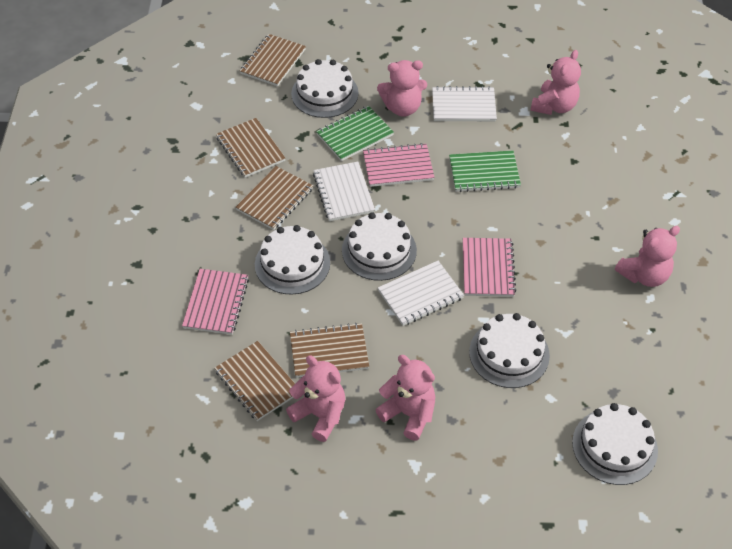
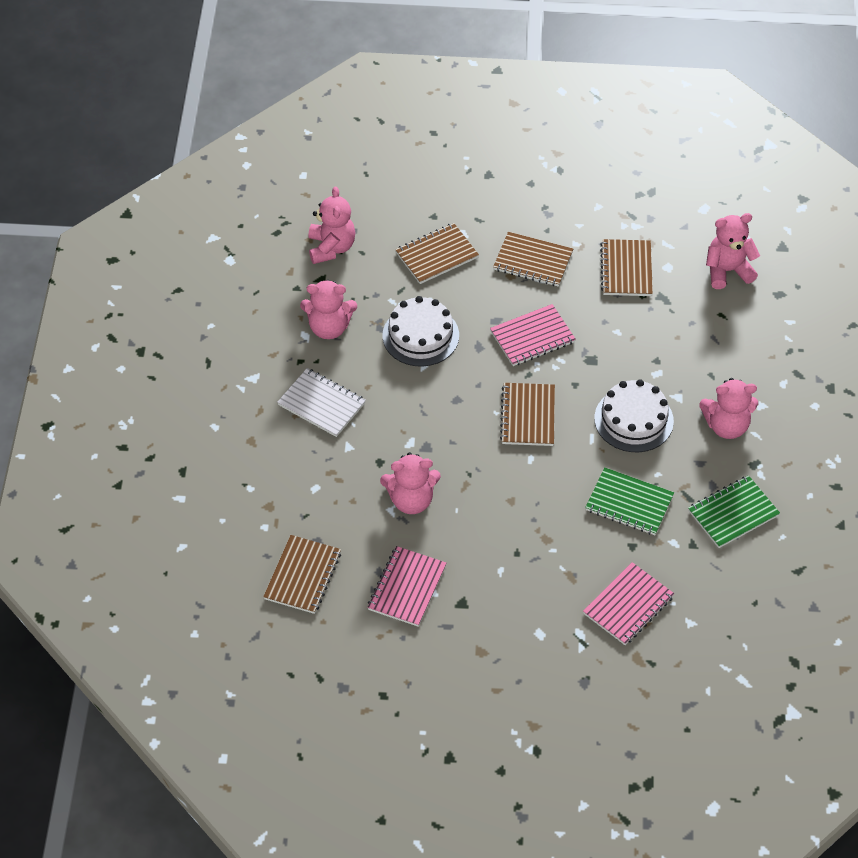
white cake: [255,225,330,295] [291,59,359,118] [342,212,417,281] [469,313,550,388] [572,403,658,485] = 5 -> [382,296,459,366] [594,379,674,452] = 2
white notebook: [313,162,375,221] [378,261,464,326] [432,86,497,121] = 3 -> [277,368,366,437] = 1

